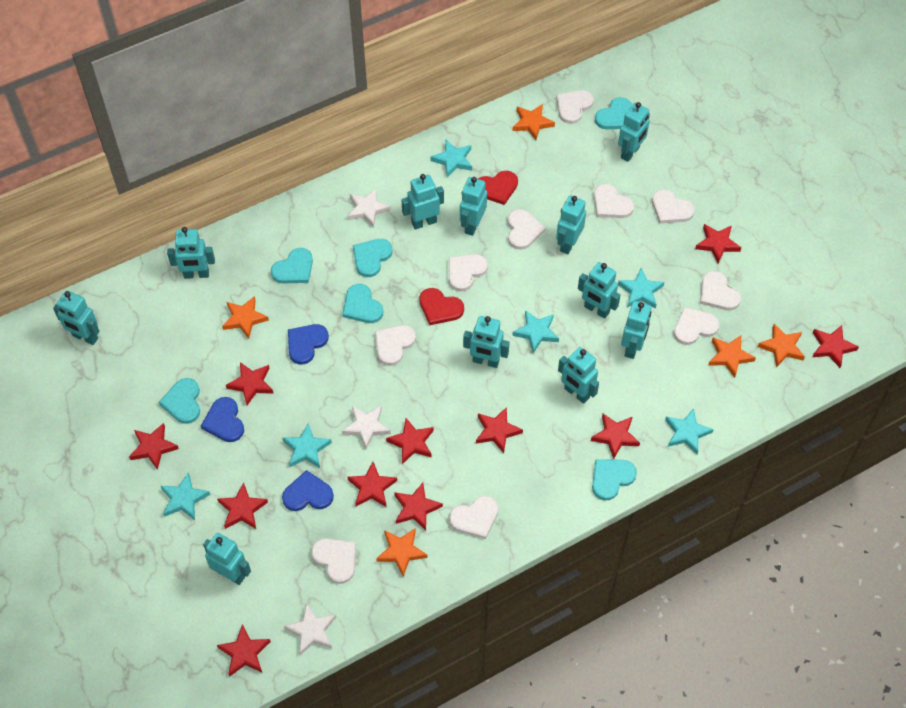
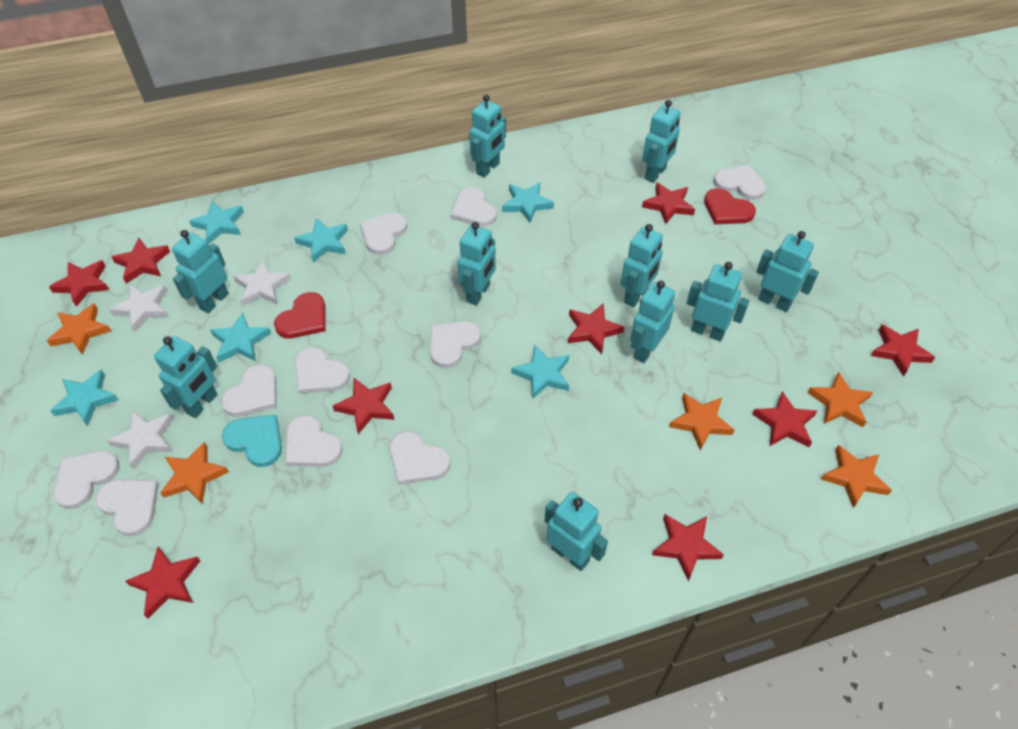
blue heart: [201,397,244,442] [282,470,334,511] [288,324,329,365] = 3 -> none = 0
red star: [129,423,179,470] [217,483,268,529] [217,624,271,677] [226,362,274,405] [348,462,397,507] [386,418,434,464] [394,483,443,531] [476,407,523,453] [591,414,640,459] [695,224,742,263] [812,325,859,368] = 11 -> [49,260,109,307] [112,238,170,284] [125,547,200,618] [333,378,394,434] [568,303,624,354] [642,183,695,224] [652,514,724,581] [752,391,817,447] [871,325,935,377] = 9
turquoise heart: [159,378,200,424] [271,248,313,283] [342,284,383,323] [353,239,393,277] [592,459,637,500] [595,97,632,129] = 6 -> [222,415,282,467] = 1
turquoise robot: [53,291,99,345] [167,227,215,279] [203,533,251,585] [401,174,444,230] [460,177,487,236] [463,316,509,368] [556,196,586,254] [558,347,599,404] [578,262,620,319] [618,102,650,162] [621,301,651,359] = 11 -> [154,336,217,418] [172,230,229,313] [458,222,496,305] [469,94,506,177] [545,492,608,571] [621,224,663,307] [630,280,675,363] [642,100,681,183] [687,262,749,342] [756,231,819,312] = 10

